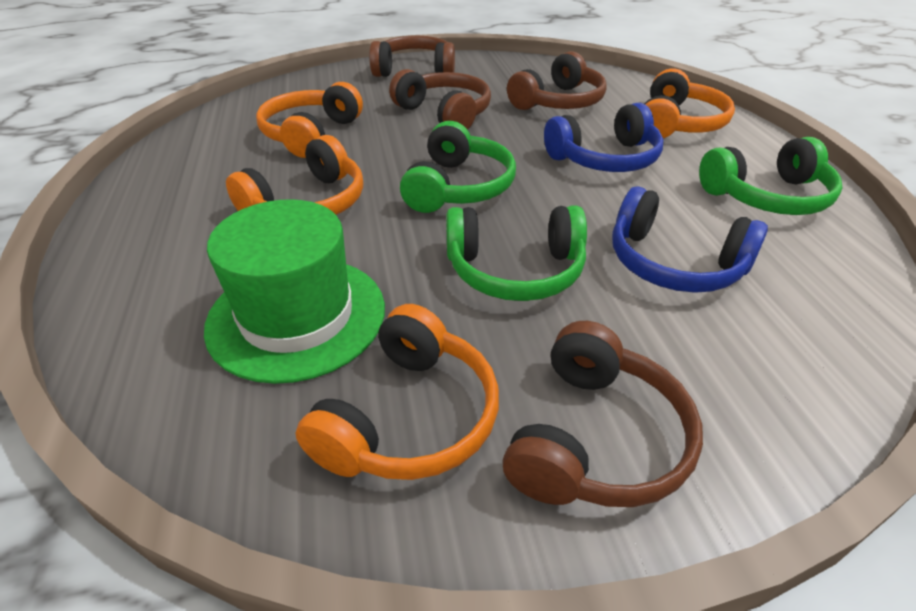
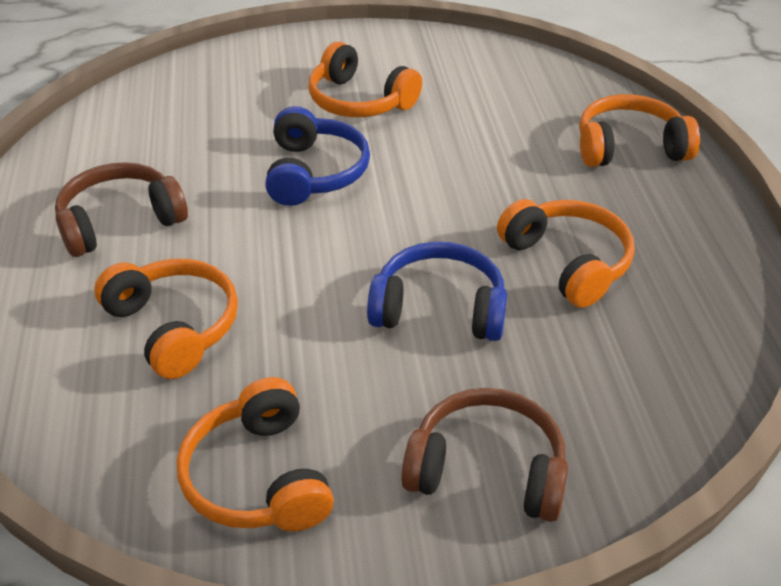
brown headphones: [369,36,455,77] [389,69,491,130] [503,321,703,507] [507,51,607,110] = 4 -> [55,162,188,257] [401,388,568,522] = 2
green hat: [204,199,385,384] = 1 -> none = 0
green headphones: [400,121,516,213] [446,205,587,301] [699,137,842,215] = 3 -> none = 0
orange headphones: [226,135,363,215] [256,82,363,158] [295,304,499,480] [645,68,735,138] = 4 -> [94,259,238,379] [177,377,334,531] [308,42,422,117] [497,199,635,308] [579,94,700,167] = 5

